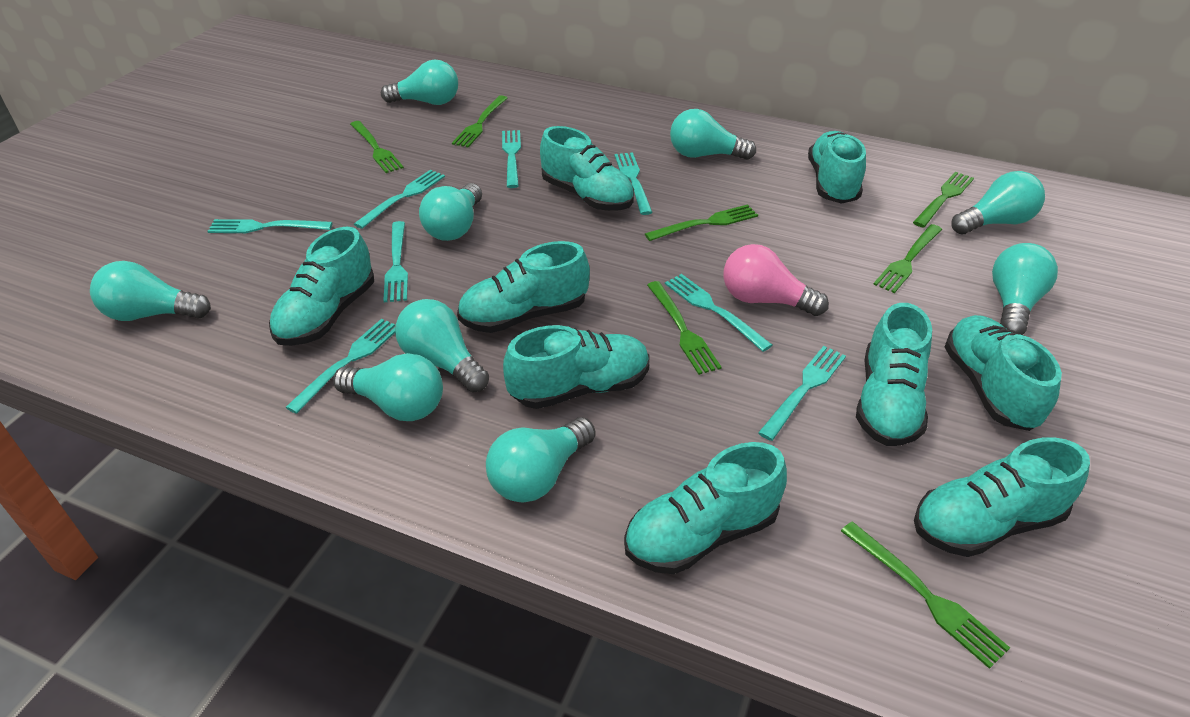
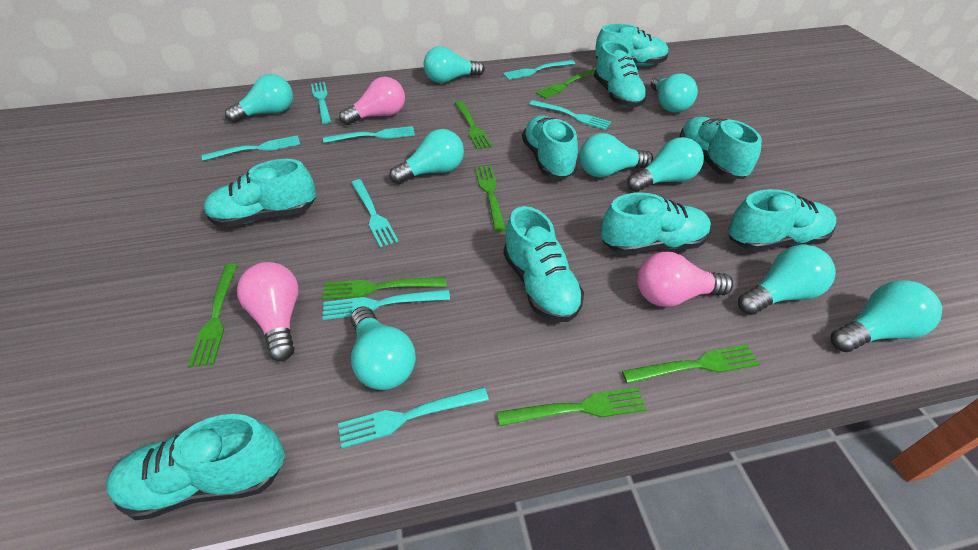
pink light bulb: [723,244,829,316] = 1 -> [237,262,299,361] [339,77,405,125] [637,252,733,307] = 3

